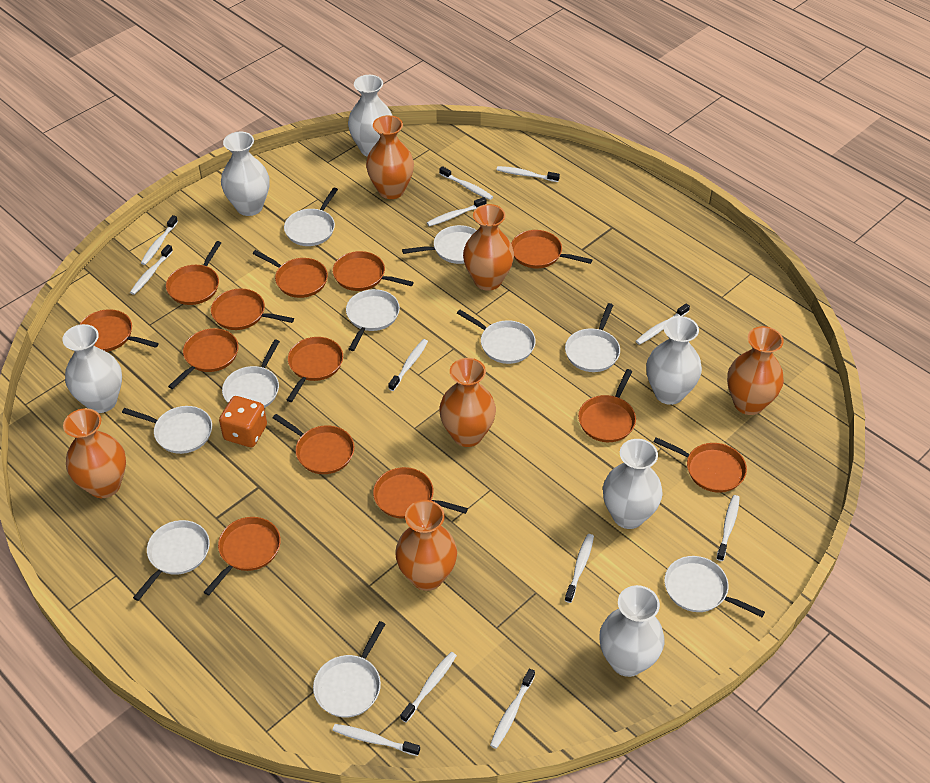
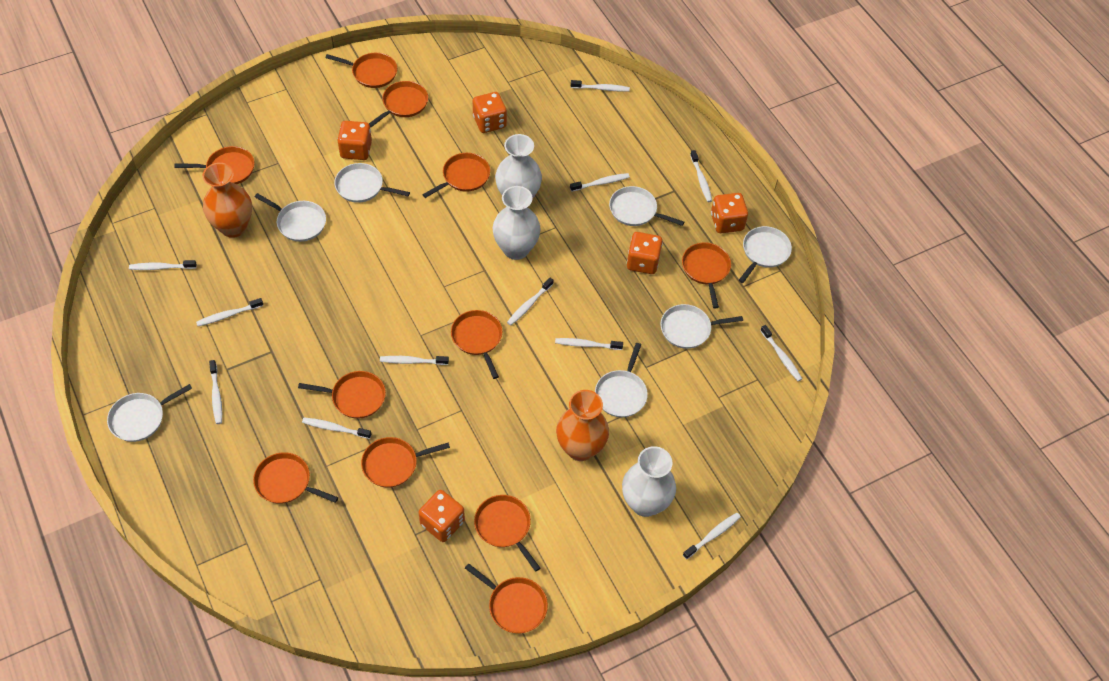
orange dice: [219,396,267,447] = 1 -> [337,121,372,160] [418,490,465,542] [473,92,507,133] [627,232,663,274] [711,193,748,233] = 5
orange pan: [79,309,159,352] [166,241,221,305] [168,328,239,389] [204,517,281,596] [211,288,294,330] [252,250,328,298] [273,414,354,474] [287,337,343,402] [333,251,414,291] [373,467,468,519] [511,230,592,268] [578,369,636,442] [654,437,747,493] = 13 -> [174,146,255,184] [253,452,338,504] [298,371,386,419] [326,53,397,88] [361,437,450,488] [369,81,428,127] [422,153,490,198] [451,310,502,379] [465,563,548,634] [474,495,540,572] [682,243,731,308] = 11
orange vase: [63,408,126,498] [366,115,414,199] [395,500,457,591] [439,358,496,447] [463,204,514,291] [727,326,784,415] = 6 -> [202,163,252,238] [556,390,609,461] = 2
white pan: [122,406,212,454] [133,520,210,601] [222,340,280,408] [284,188,338,246] [313,621,385,718] [346,289,400,351] [402,225,477,264] [457,310,536,364] [565,303,620,372] [664,556,765,617] = 10 -> [107,384,192,442] [255,193,326,242] [334,163,410,203] [595,343,648,417] [609,186,684,226] [660,304,743,349] [739,226,792,283] = 7
white vase: [62,324,122,413] [221,132,270,216] [348,75,393,157] [599,585,665,677] [603,439,663,529] [646,316,702,405] = 6 -> [493,186,541,260] [495,134,542,198] [622,446,676,517] = 3

